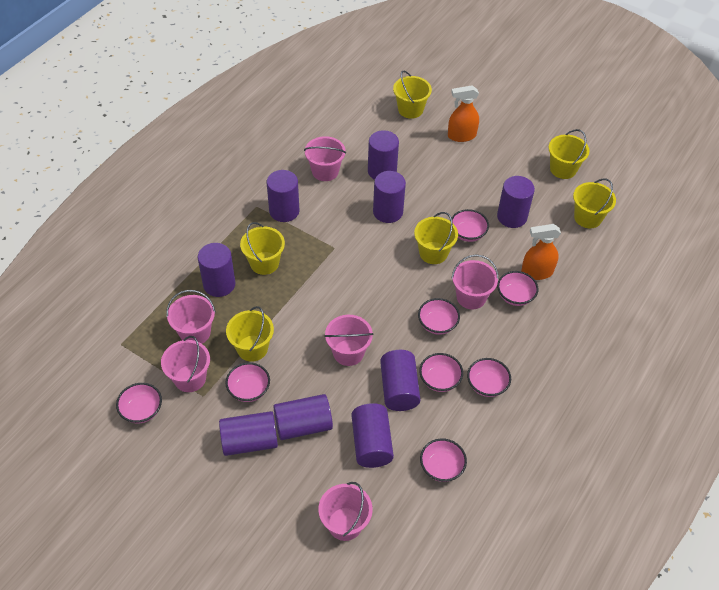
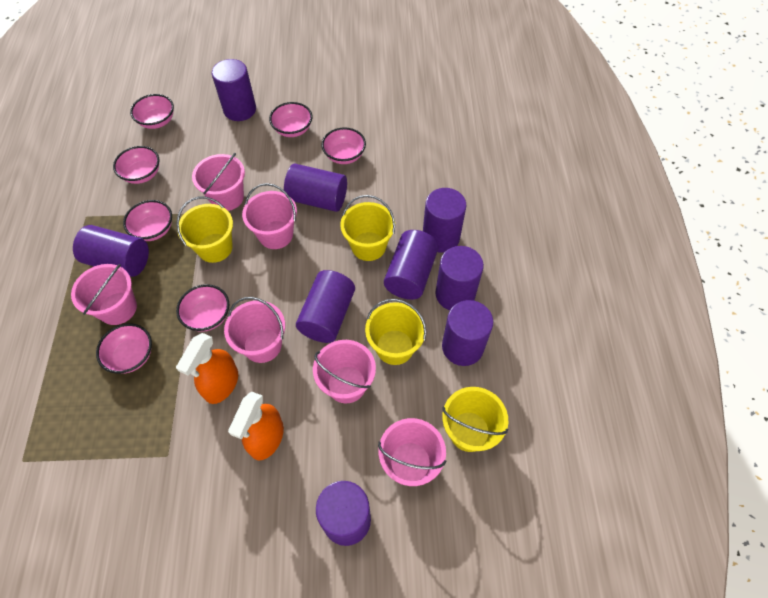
pink bowl: [116,383,162,424] [225,362,270,402] [418,298,460,335] [419,353,463,392] [420,438,467,482] [452,209,489,242] [467,358,511,397] [497,271,538,306] = 8 -> [96,323,152,374] [113,146,159,184] [123,200,172,241] [130,94,174,129] [176,284,229,332] [269,102,312,137] [322,127,366,164] = 7
yellow bucket: [226,306,274,362] [240,222,285,275] [393,71,432,119] [414,212,458,264] [548,129,589,179] [573,179,616,228] = 6 -> [176,197,233,263] [340,195,395,261] [365,299,427,365] [442,387,508,452] = 4

